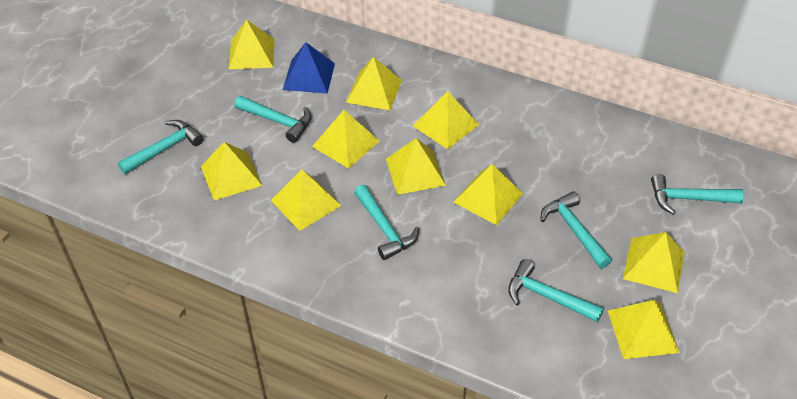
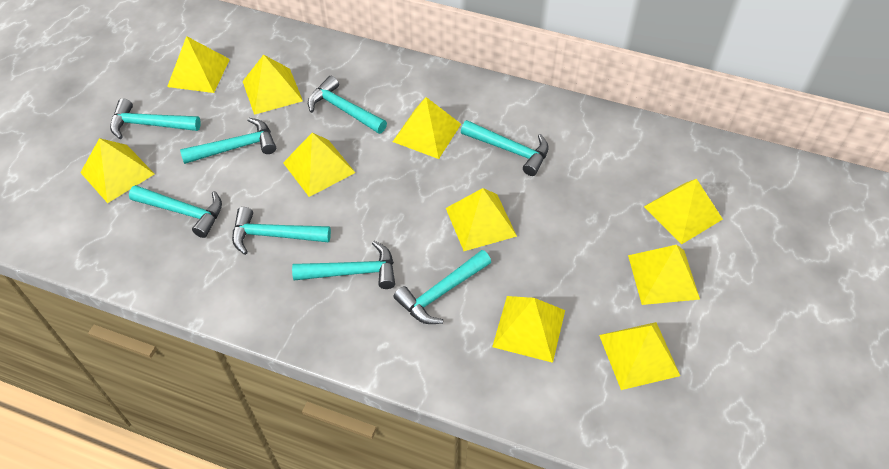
blue pyramid: [283,42,335,94] = 1 -> none = 0
turquoise hammer: [118,120,204,174] [234,96,312,143] [354,185,419,260] [508,259,604,322] [540,191,612,268] [651,174,744,215] = 6 -> [110,98,201,139] [129,185,222,238] [180,118,276,164] [232,207,331,255] [292,241,395,289] [308,76,387,134] [394,250,491,324] [461,120,549,176] = 8

